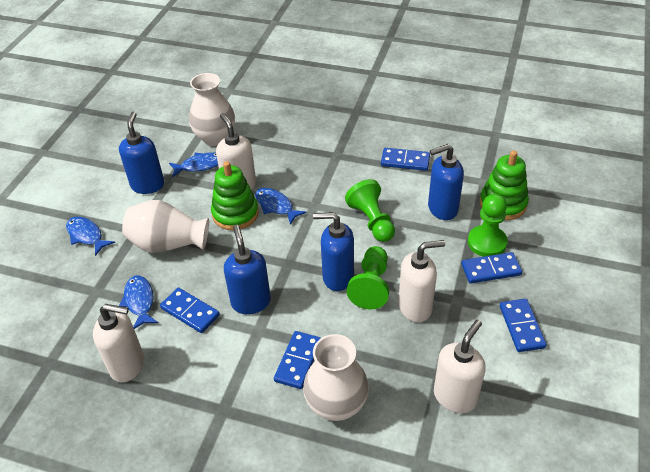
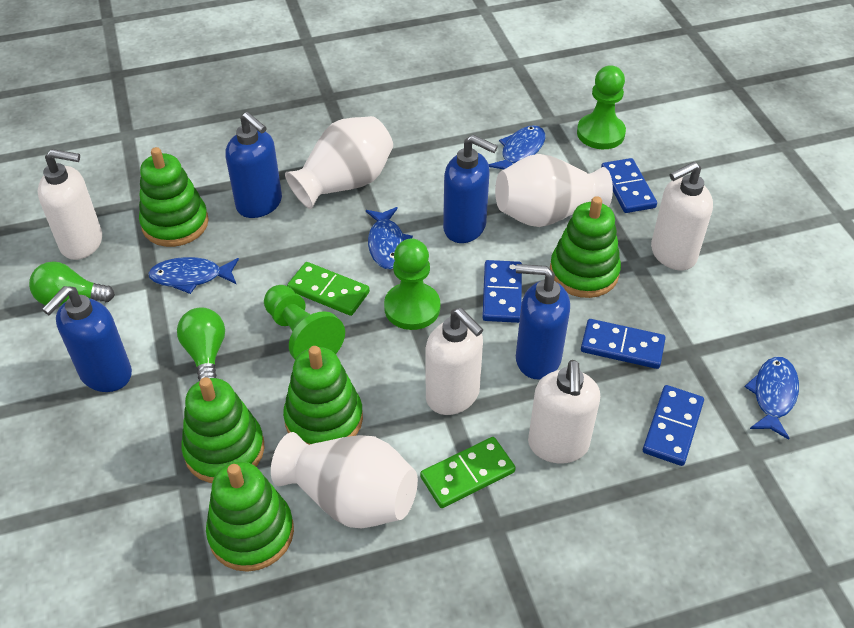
blue domino: [160,288,220,333] [274,331,321,389] [381,148,430,171] [462,252,522,284] [500,299,547,352] = 5 -> [482,260,522,323] [581,319,665,369] [601,158,657,213] [643,385,704,466] = 4
green domino: none = 0 -> [287,262,370,316] [420,437,516,508] = 2
green light bulb: none = 0 -> [29,261,115,306] [177,308,225,381] = 2
green stacking toy: [211,161,259,230] [480,150,529,220] = 2 -> [139,147,209,247] [181,377,265,483] [206,461,294,572] [283,346,363,445] [550,196,621,298] = 5

